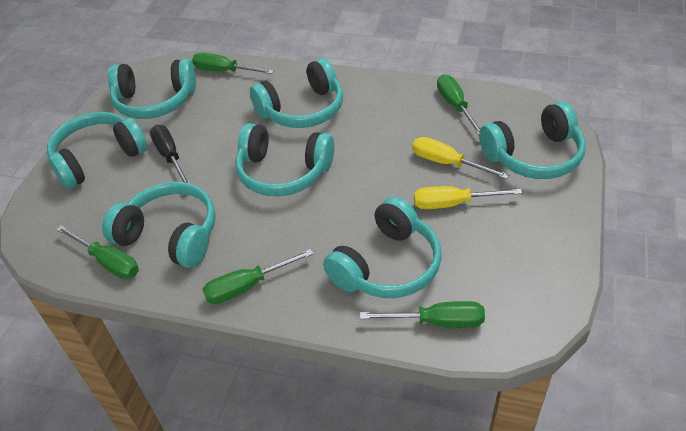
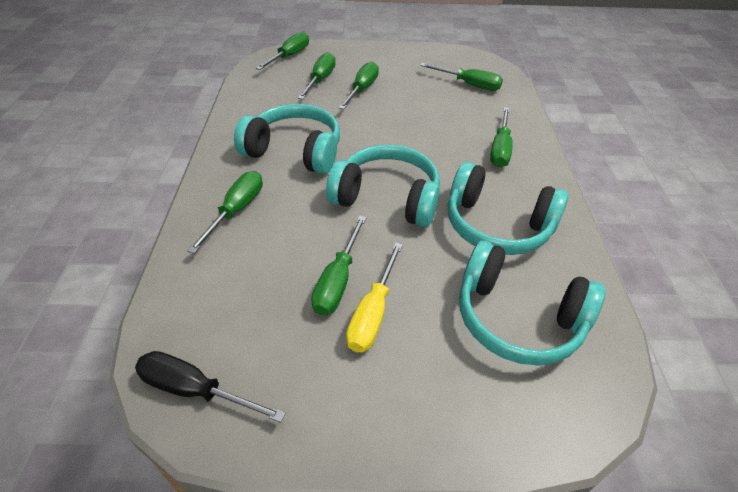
green screwdriver: [56,225,139,279] [192,53,274,74] [202,249,313,304] [360,301,485,328] [437,74,480,135] = 5 -> [187,171,263,254] [256,31,309,70] [298,52,335,99] [311,215,367,315] [339,61,379,109] [420,63,503,91] [490,107,513,168] = 7
turquoise headphones: [47,112,148,189] [102,182,216,268] [108,59,196,119] [235,123,334,197] [250,58,343,128] [323,197,442,298] [479,102,586,179] = 7 -> [234,104,340,174] [326,145,440,227] [448,162,568,255] [459,241,605,366] = 4
yellow screwdriver: [412,137,509,179] [414,186,522,209] = 2 -> [346,242,403,352] = 1

